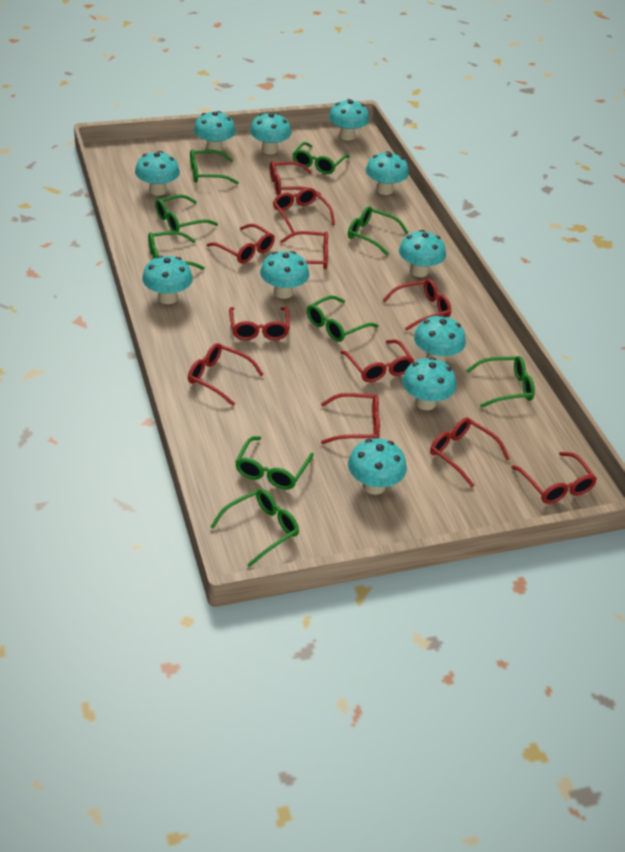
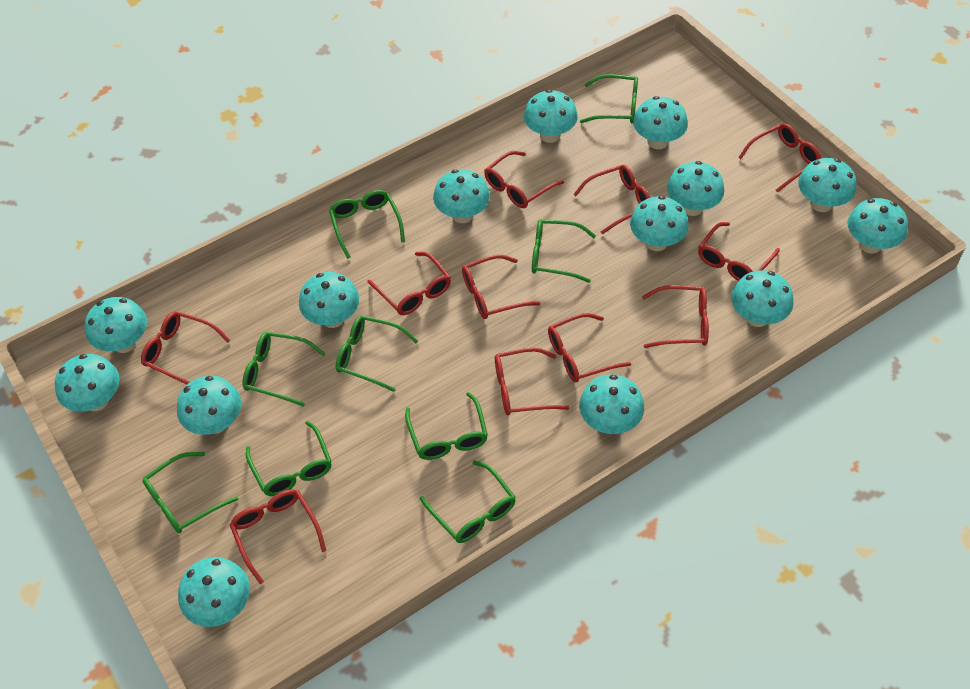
turquoise mushroom: [135,151,180,196] [142,255,193,304] [194,111,236,152] [250,113,291,154] [260,251,309,299] [329,99,369,140] [348,438,407,495] [366,151,409,195] [399,230,446,277] [402,357,456,410] [414,315,466,363] = 11 -> [55,354,120,412] [85,297,147,353] [177,376,241,435] [178,557,250,627] [299,272,359,328] [433,169,490,223] [524,89,578,143] [579,374,644,434] [630,196,689,251] [633,96,688,149] [667,161,724,216] [731,270,794,327] [798,158,857,212] [848,198,908,253] = 14

